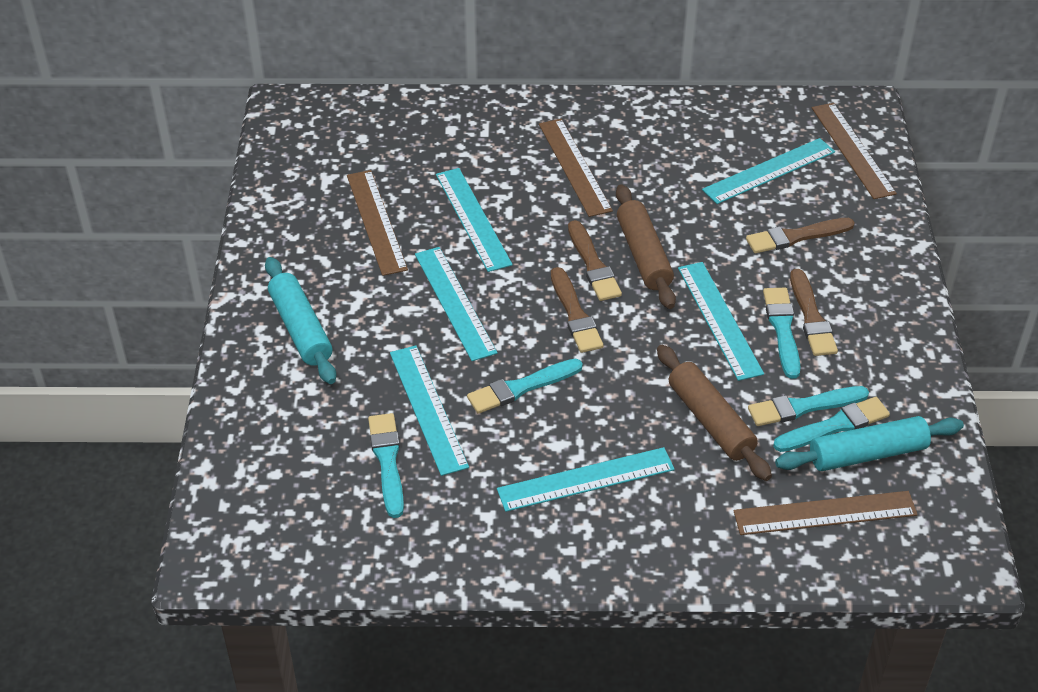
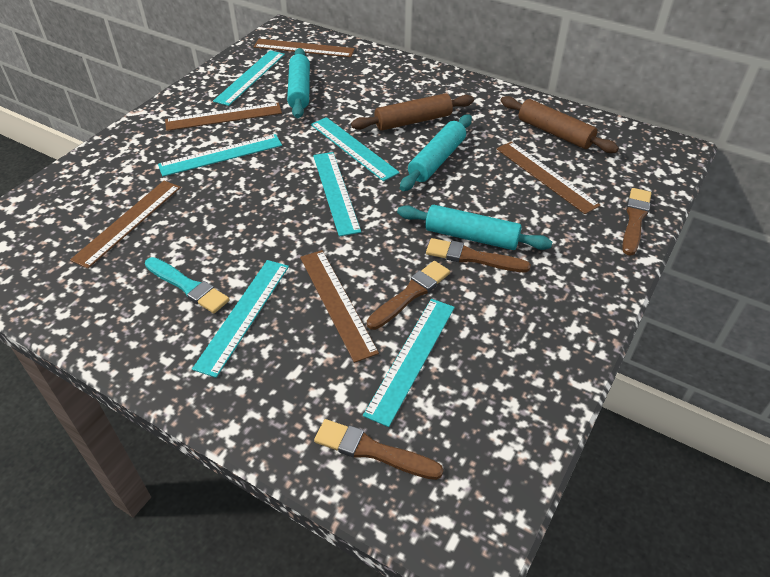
brown ruler: [347,170,408,276] [539,119,613,217] [734,491,918,535] [812,103,897,199] = 4 -> [70,181,181,269] [165,103,282,131] [254,39,355,57] [300,250,379,363] [496,141,601,214] = 5
turquoise brush: [368,413,404,518] [467,359,583,414] [748,386,869,426] [763,288,801,379] [773,397,890,452] = 5 -> [145,257,230,313] = 1
turquoise rolling pin: [265,257,336,384] [775,416,964,471] = 2 -> [287,48,310,118] [397,205,552,250] [400,114,472,191] = 3

